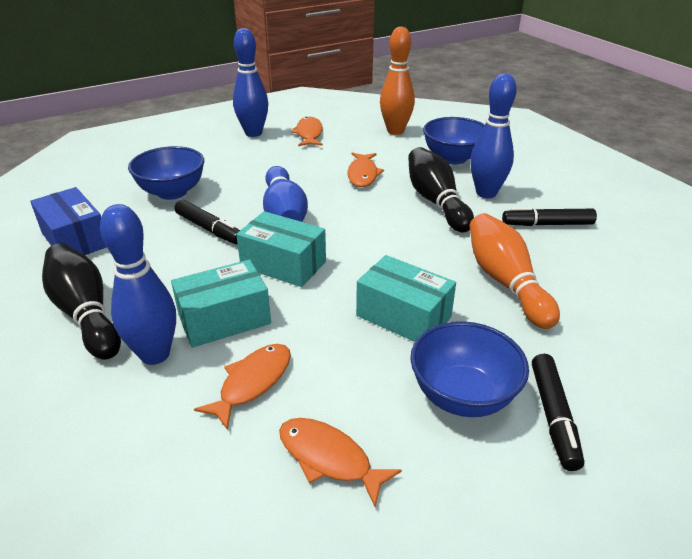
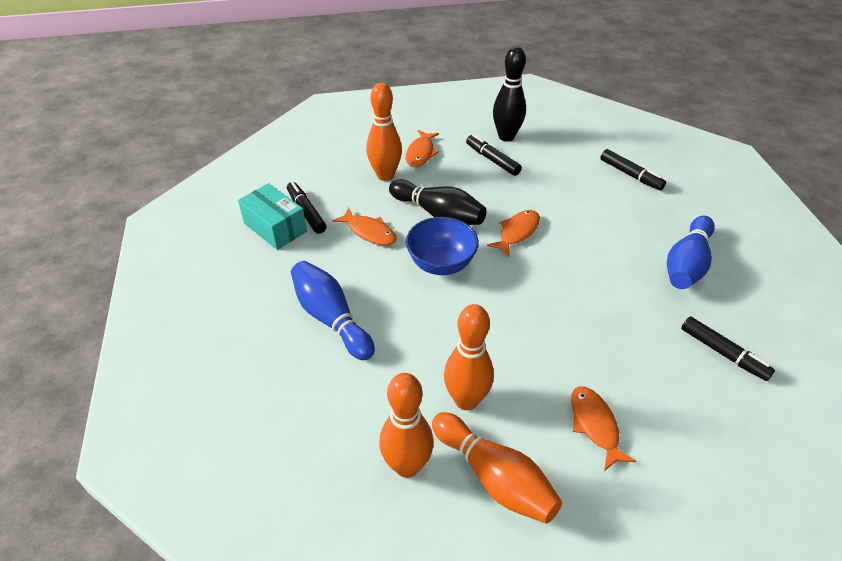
black marker: [175,200,240,244] [502,207,597,226] [532,354,584,471] = 3 -> [287,182,326,234] [466,134,522,176] [600,149,666,190] [681,316,775,381] = 4
blue bowl: [128,146,204,200] [410,321,529,417] [423,117,485,165] = 3 -> [406,217,479,275] = 1
blue bowling pin: [100,204,176,365] [233,28,268,137] [263,166,308,222] [470,73,517,198] = 4 -> [291,261,375,360] [667,216,715,289] = 2
blue box: [30,187,107,255] = 1 -> none = 0
orange bowling pin: [380,27,415,135] [469,213,560,329] = 2 -> [367,83,402,181] [379,373,433,478] [432,412,562,524] [444,304,494,410] = 4
turquoise box: [171,260,271,348] [236,211,326,287] [356,255,456,342] = 3 -> [238,183,307,250] = 1

